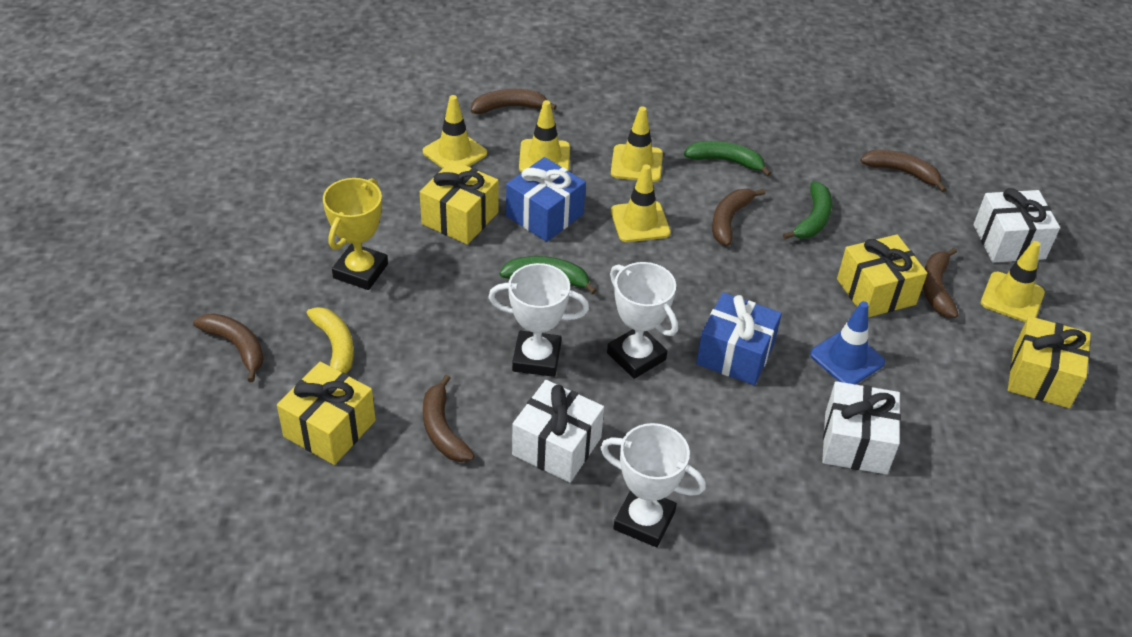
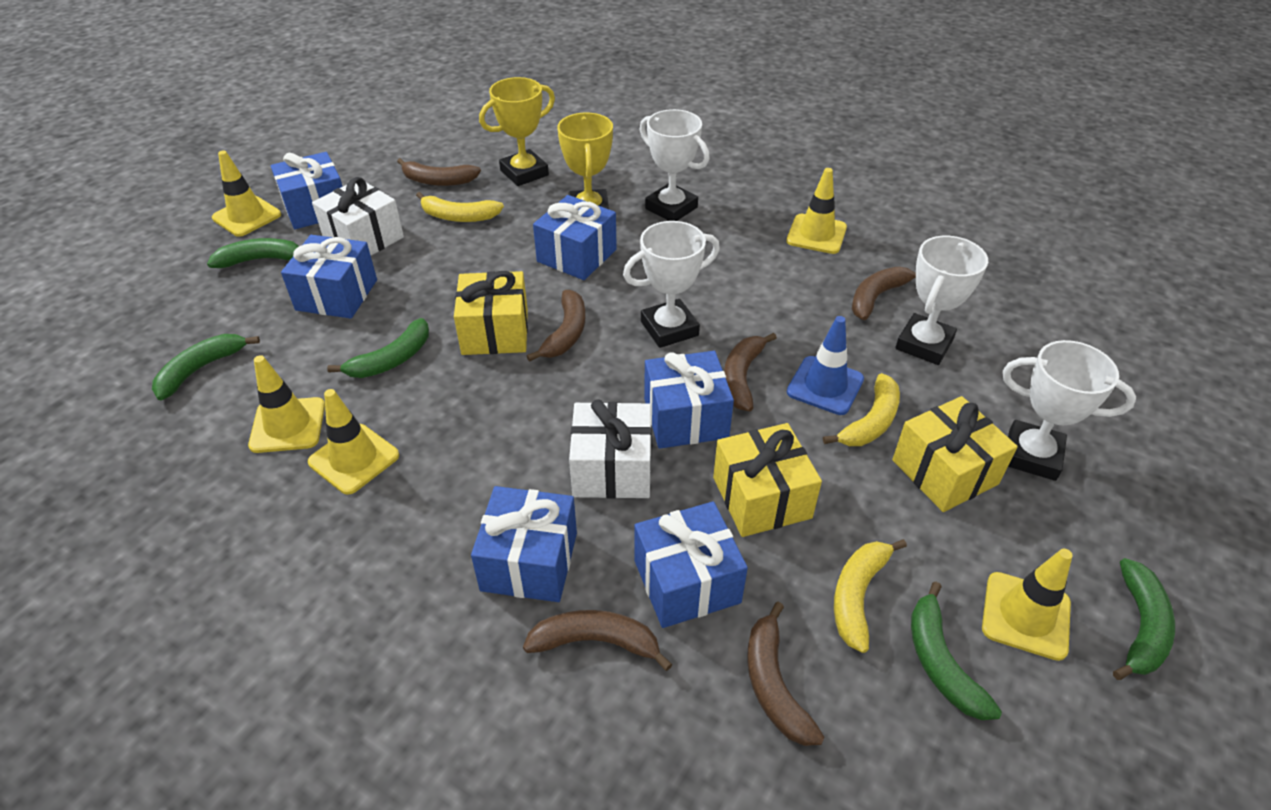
blue gift: [506,157,586,242] [696,293,782,385] = 2 -> [270,152,343,229] [281,235,377,319] [471,486,577,602] [533,195,617,280] [634,501,748,628] [644,351,734,449] = 6
green banana: [500,256,597,294] [684,141,771,176] [783,181,832,239] = 3 -> [152,334,260,400] [207,238,299,268] [327,318,429,378] [911,582,1002,720] [1113,558,1175,680] = 5
white gift: [512,380,604,483] [822,381,901,475] [973,188,1060,263] = 3 -> [312,177,404,255] [569,399,652,499] = 2
white trophy: [488,263,589,377] [600,423,706,547] [607,262,678,379] = 3 -> [623,221,720,348] [640,109,710,221] [895,236,988,365] [1002,340,1136,481] = 4
yellow banana: [306,307,354,373] = 1 -> [416,192,504,222] [823,373,900,446] [834,539,907,653] = 3
yellow gift: [277,362,376,465] [420,160,499,245] [837,234,927,317] [1008,316,1091,408] = 4 -> [454,271,528,355] [713,423,822,537] [892,396,1018,512] = 3
yellow trophy: [323,178,388,290] = 1 -> [479,77,555,186] [557,113,613,209] = 2

